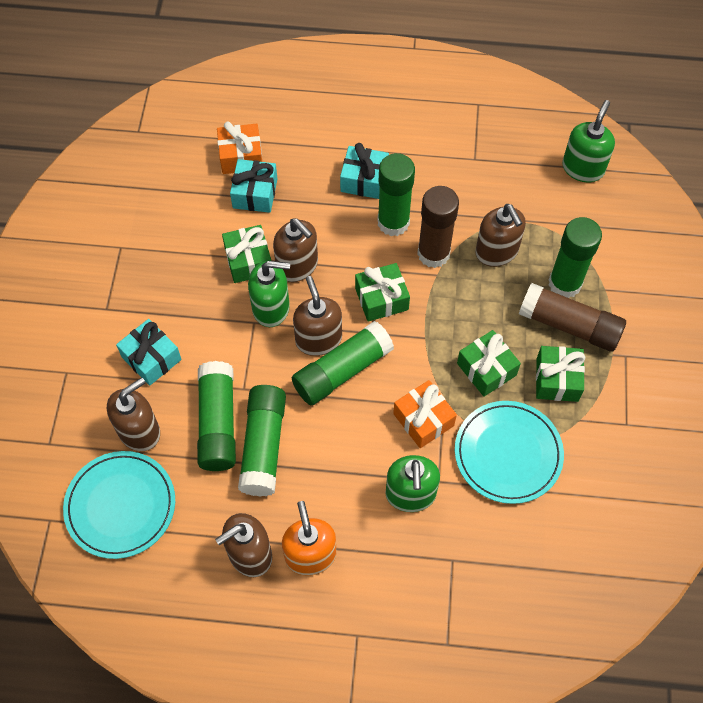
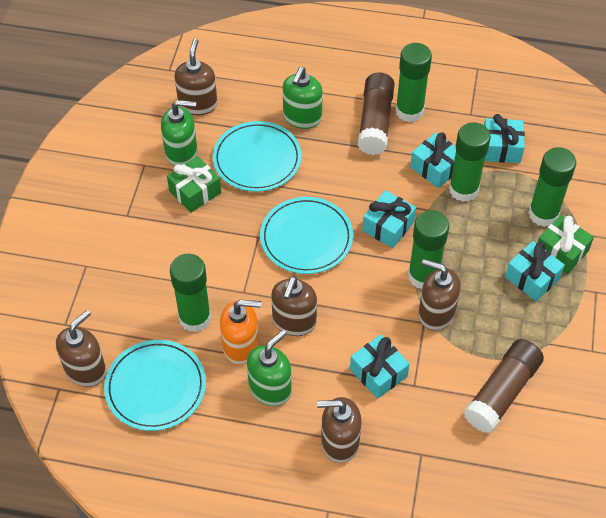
green gift: [222,225,271,283] [355,263,410,322] [457,330,521,397] [536,346,585,402] = 4 -> [167,156,221,213] [537,215,594,274] = 2
orange gift: [217,121,262,174] [393,380,457,448] = 2 -> none = 0
turquoise gift: [116,319,181,386] [230,159,277,213] [340,143,389,199] = 3 -> [350,334,410,399] [362,190,416,248] [410,132,456,188] [484,114,525,163] [505,241,565,301] = 5
turquoise plate: [63,451,175,559] [455,401,564,504] = 2 -> [104,340,206,431] [213,121,302,192] [260,197,353,274] = 3

